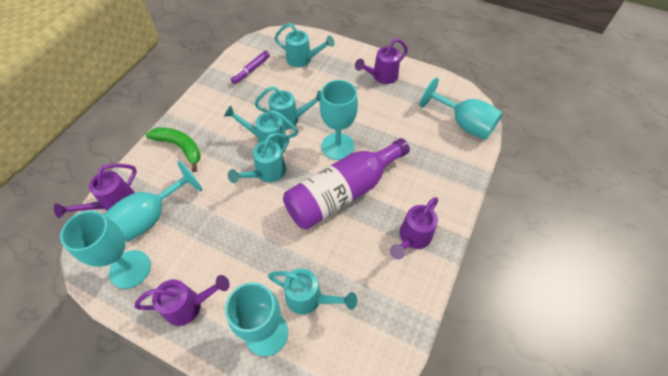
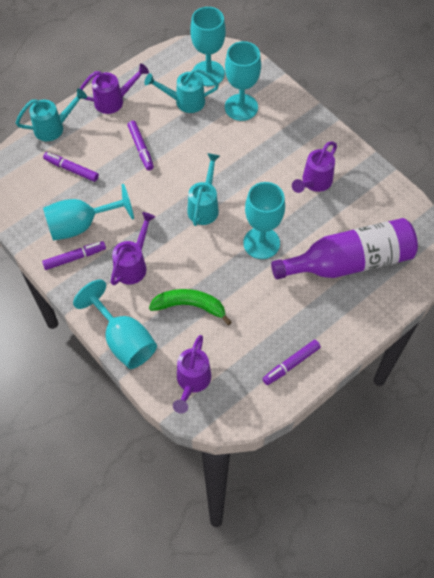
purple marker: [231,51,270,84] = 1 -> [42,241,106,270] [43,152,99,182] [127,121,154,170] [262,340,321,385] = 4
turquoise watering can: [224,106,298,149] [228,133,289,183] [254,86,321,130] [268,268,357,315] [274,23,335,67] = 5 -> [16,88,87,141] [144,68,219,113] [187,153,220,226] = 3

